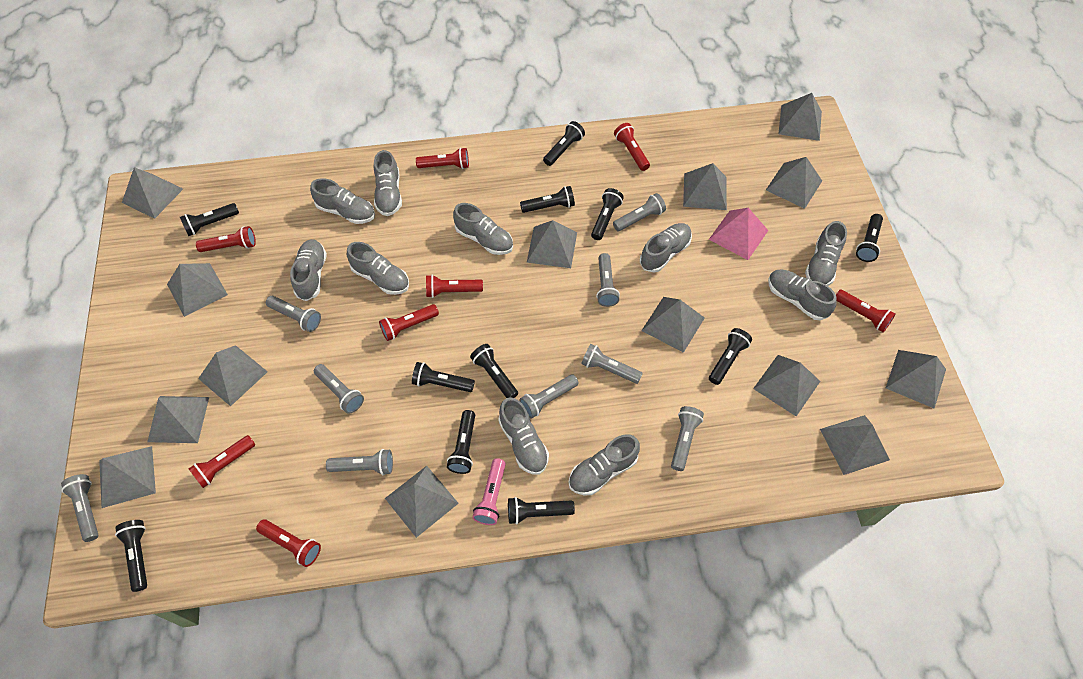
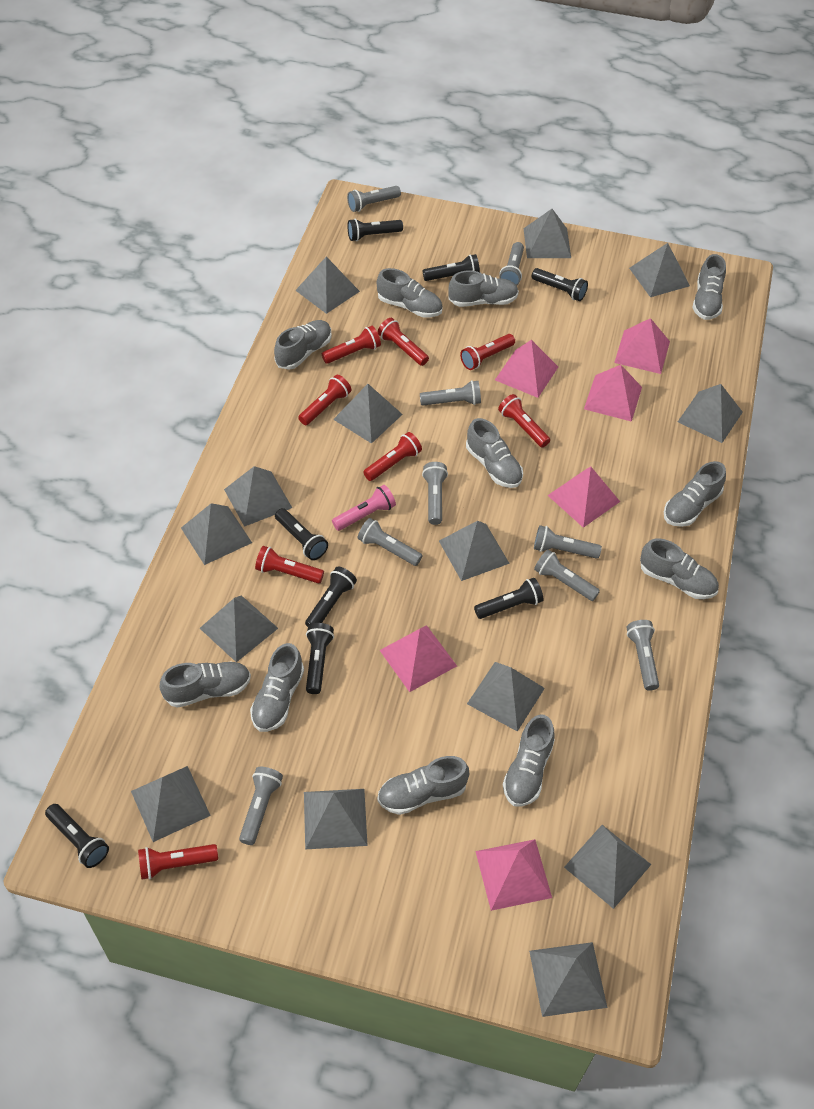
black flashlight: [115,520,147,592] [180,203,239,236] [412,362,475,392] [447,410,475,474] [470,344,518,398] [508,497,575,524] [520,186,575,213] [543,121,585,166] [591,188,624,240] [709,328,752,385] [856,214,883,262] = 11 -> [45,804,109,868] [275,508,328,560] [305,567,357,627] [306,623,334,694] [347,219,403,241] [423,254,480,281] [474,578,543,619] [531,268,588,301] = 8
grey shoe: [290,239,327,301] [310,178,375,224] [347,242,409,295] [374,150,402,216] [453,203,513,255] [498,397,549,475] [569,434,640,495] [640,223,692,272] [768,270,837,320] [805,221,847,286] = 10 -> [160,661,251,708] [250,643,304,732] [274,320,332,370] [377,268,443,318] [377,756,469,815] [448,271,519,307] [466,418,523,488] [503,714,555,807] [640,538,719,599] [664,461,726,527] [693,254,726,320] = 11
pink pyramid: [709,208,769,260] = 1 -> [380,625,457,692] [475,839,552,911] [495,340,558,398] [547,466,620,528] [584,365,642,422] [614,318,670,374] = 6

